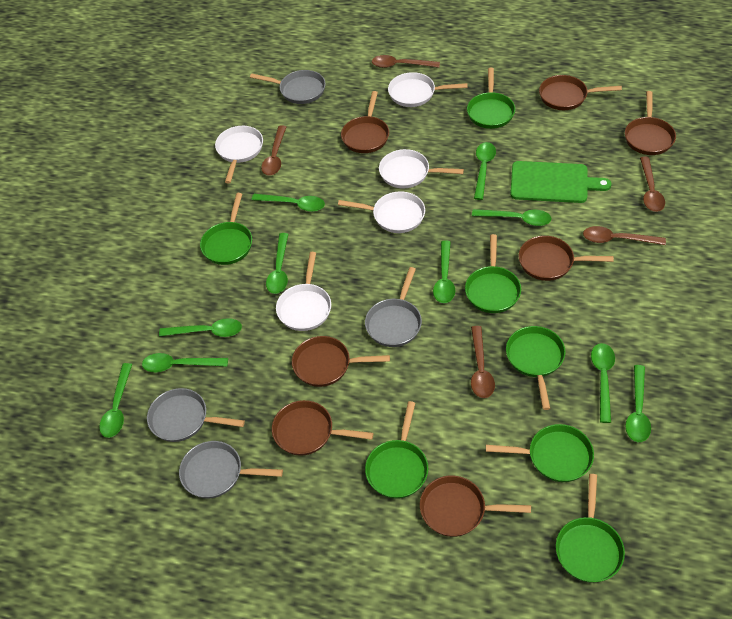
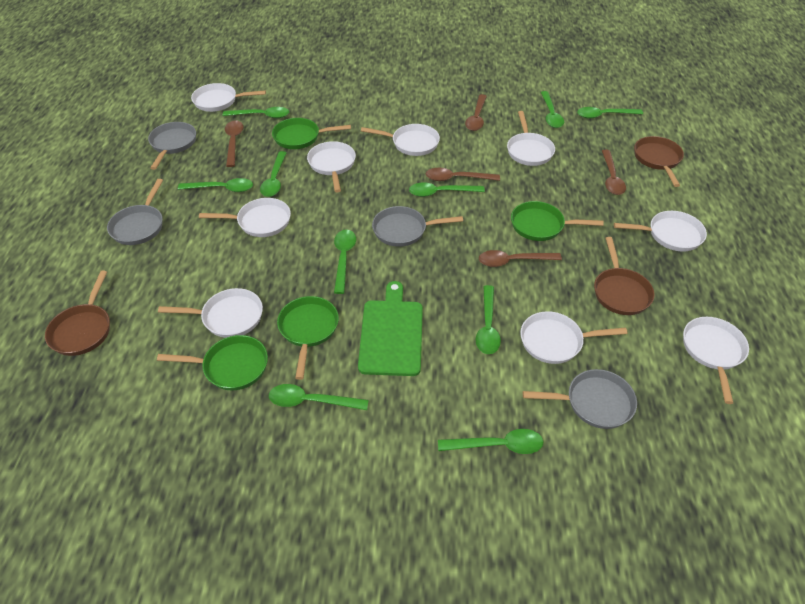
brown pan: [272,400,373,456] [292,336,390,387] [341,91,389,153] [420,475,531,537] [519,236,614,281] [539,75,622,110] [625,91,676,155] = 7 -> [45,271,110,356] [594,237,654,315] [634,136,684,187] = 3
green pan: [200,193,252,265] [365,401,428,499] [465,234,521,313] [467,68,515,129] [486,424,594,482] [506,326,566,410] [556,474,625,583] = 7 -> [157,335,268,390] [272,118,351,149] [277,296,339,380] [511,201,604,241] = 4
white pan: [215,126,263,183] [276,252,331,331] [338,191,425,233] [379,149,464,189] [388,72,468,107] = 5 -> [158,288,263,338] [191,83,266,112] [199,198,291,237] [307,141,356,192] [361,124,440,156] [507,111,555,166] [520,311,628,364] [614,211,707,252] [683,317,749,404] = 9

